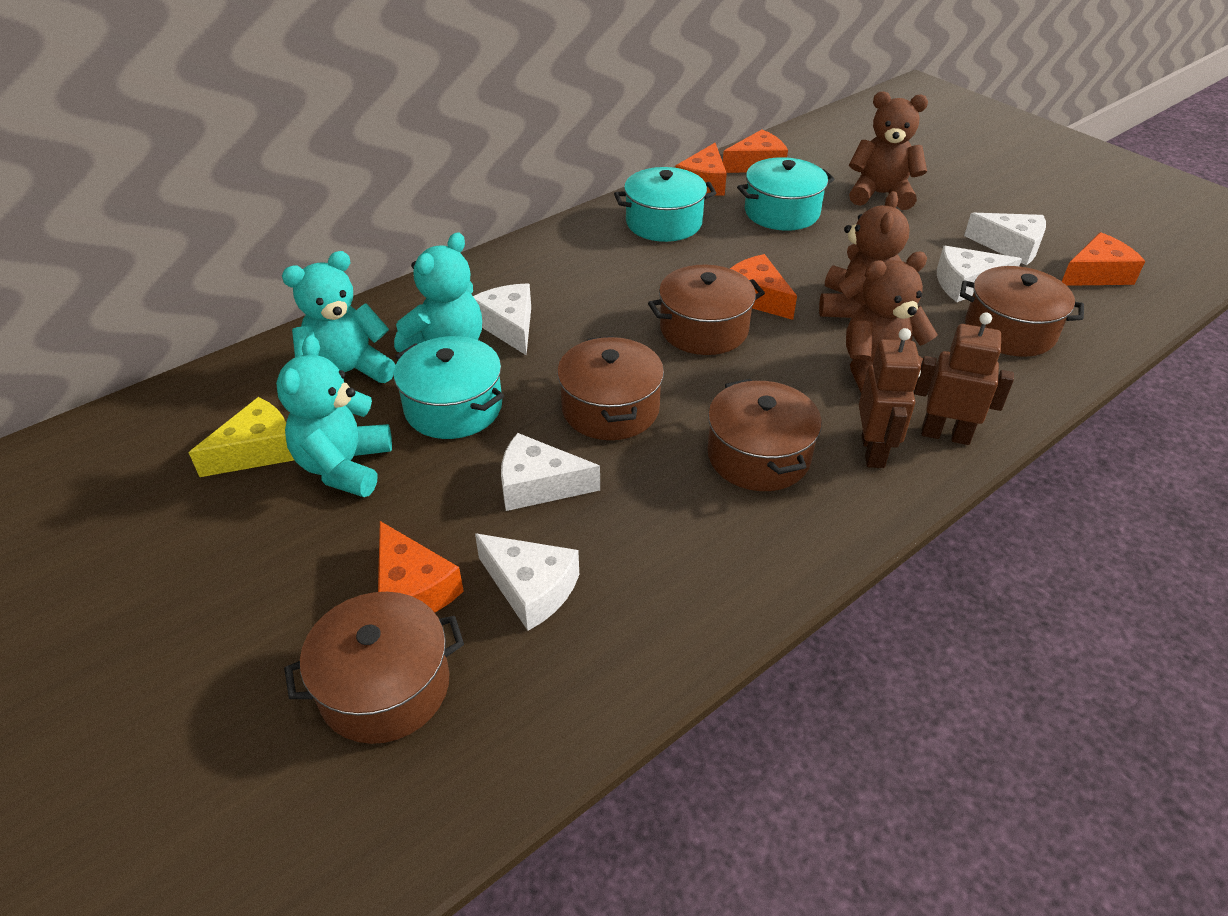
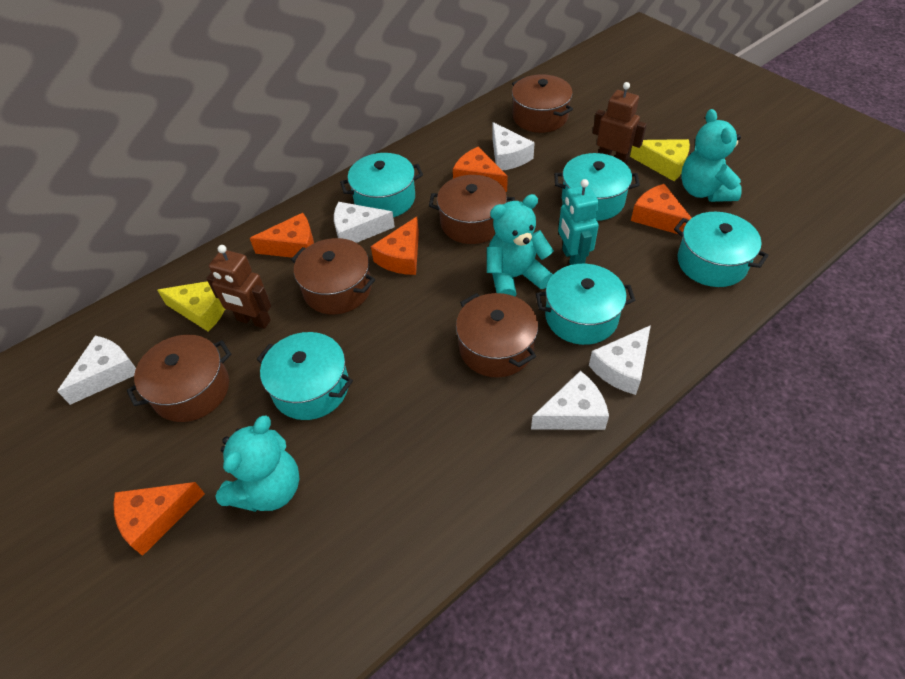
brown teddy bear: [819,191,909,318] [846,252,938,393] [849,91,928,210] = 3 -> none = 0
turquoise pot: [394,336,504,439] [614,167,717,242] [737,157,835,231] = 3 -> [257,332,353,420] [340,153,423,217] [536,264,636,345] [554,153,640,221] [674,212,769,287] = 5
turquoise robot: none = 0 -> [558,179,599,265] = 1
yellow cheese: [189,397,294,477] = 1 -> [157,281,225,332] [630,139,690,181] = 2

